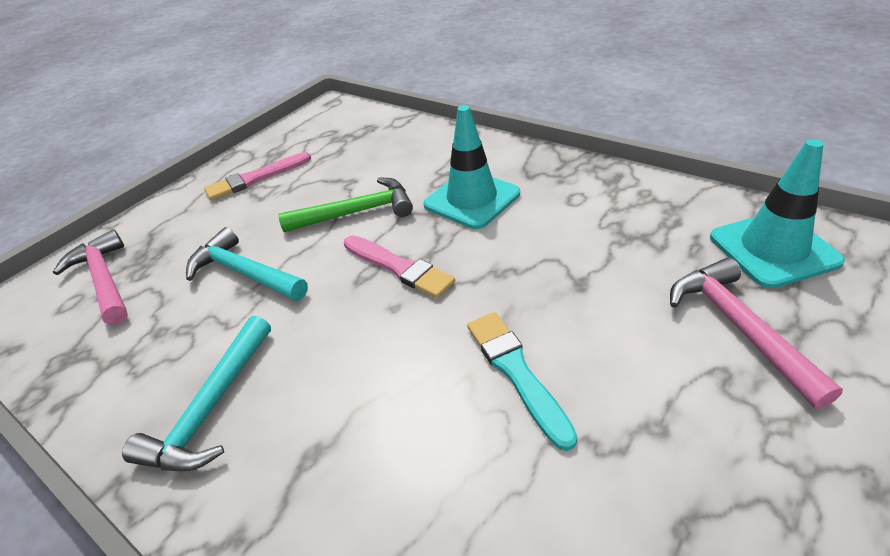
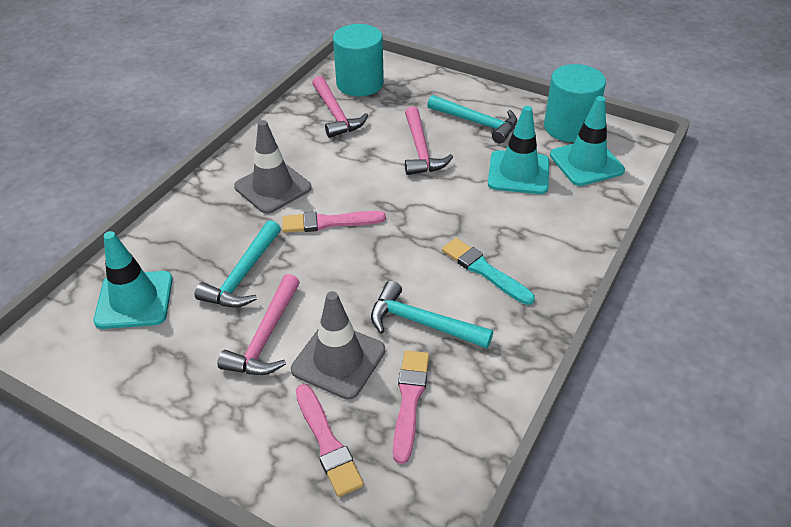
green hammer: [278,178,413,232] = 1 -> none = 0
grey traffic cone: none = 0 -> [234,120,312,214] [291,291,385,400] = 2
pink brush: [204,152,311,201] [344,235,455,298] = 2 -> [282,211,386,233] [296,384,364,497] [393,350,429,464] = 3
pink hammer: [53,230,128,325] [670,258,843,409] = 2 -> [218,274,300,375] [312,76,368,138] [405,106,453,175] = 3
turquoise cylinder: none = 0 -> [333,24,384,96] [544,64,606,142] = 2
turquoise hammer: [122,316,271,471] [186,227,308,301] = 2 -> [195,220,281,308] [371,281,493,348] [427,95,517,144] = 3
turquoise traffic cone: [424,105,520,229] [710,139,845,288] = 2 -> [93,231,173,329] [488,106,549,194] [550,96,625,186] = 3

